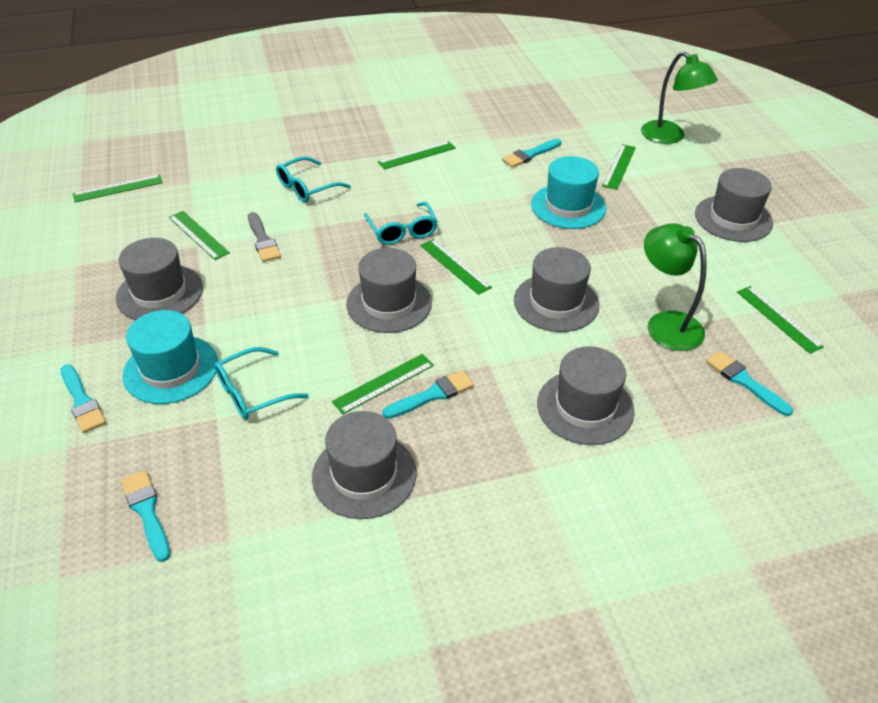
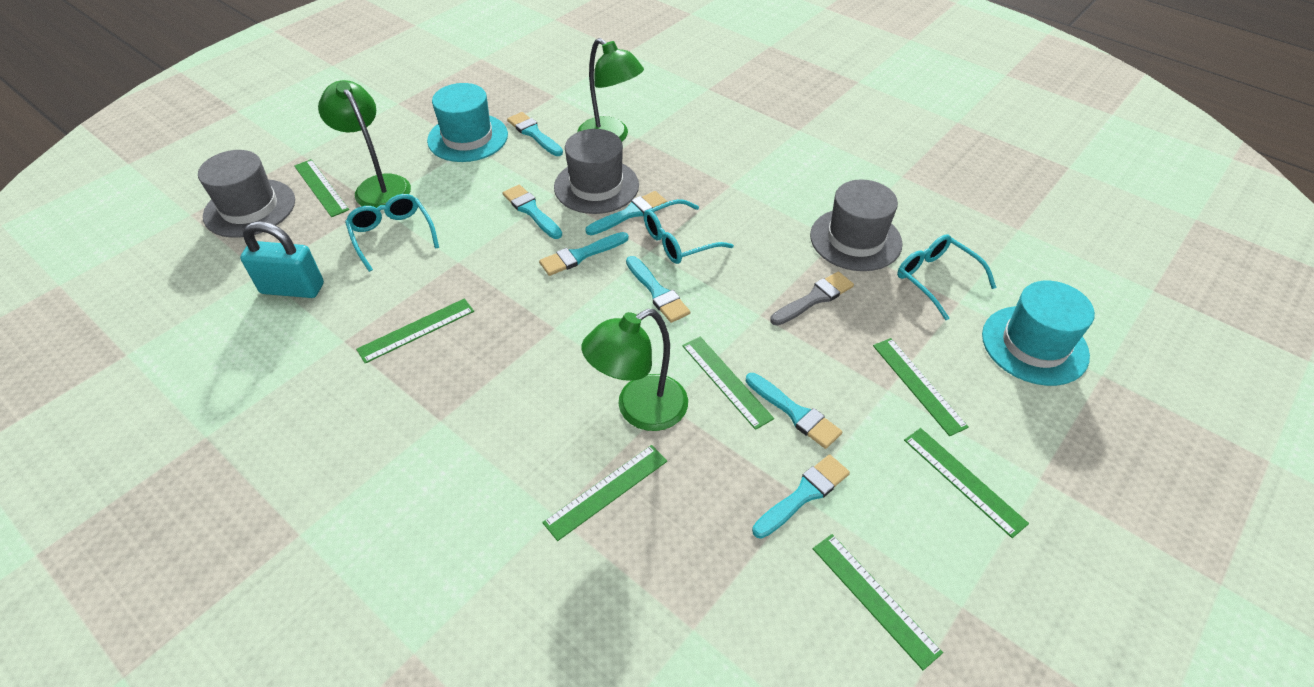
green lamp: [641,51,718,144] [644,223,707,351] = 2 -> [318,80,411,210] [577,38,644,141] [582,309,688,431] = 3
grey hat: [116,238,203,320] [312,411,416,519] [346,248,432,333] [514,247,599,332] [537,346,635,445] [695,168,773,242] = 6 -> [198,150,295,238] [554,129,639,214] [810,179,903,271] = 3
turquoise brush: [61,364,106,433] [121,470,170,562] [382,370,474,419] [502,139,561,168] [706,351,793,416] = 5 -> [503,185,562,239] [507,112,563,156] [539,232,629,276] [585,191,667,235] [626,256,690,323] [746,373,842,449] [752,454,850,539] = 7
turquoise padlock: none = 0 -> [240,221,324,298] = 1

